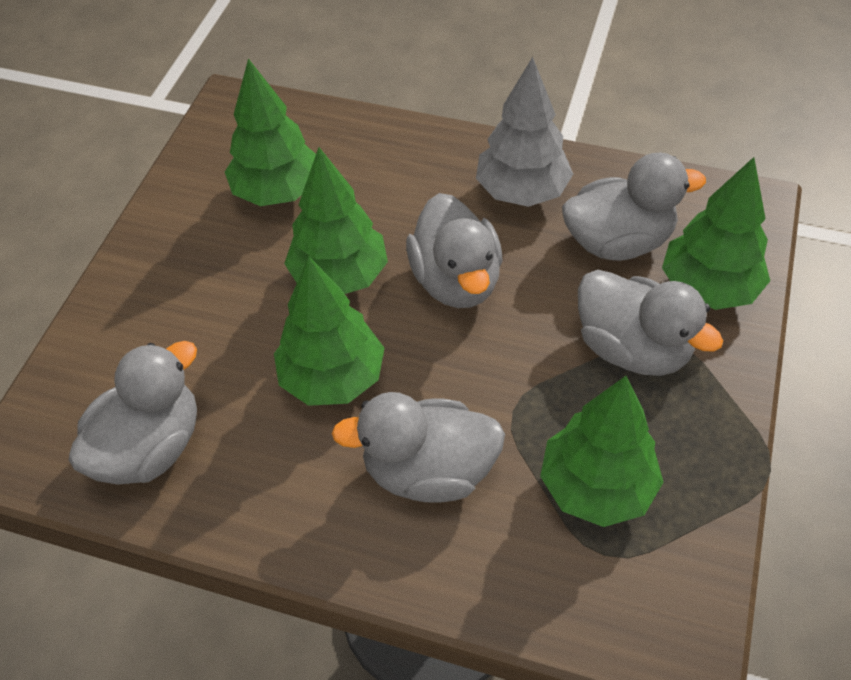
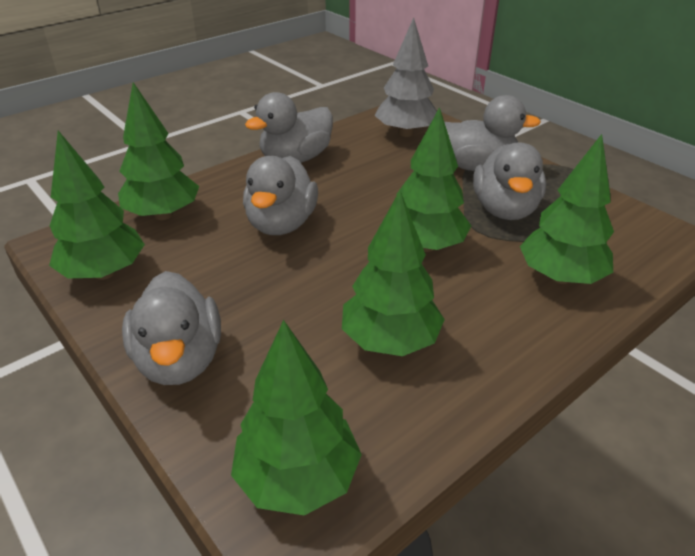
green tree: [225,58,316,206] [274,256,384,406] [284,147,388,294] [540,376,664,527] [662,157,770,310] = 5 -> [49,131,145,280] [118,82,199,220] [231,320,362,516] [342,191,445,356] [396,107,471,252] [520,134,614,284] = 6

